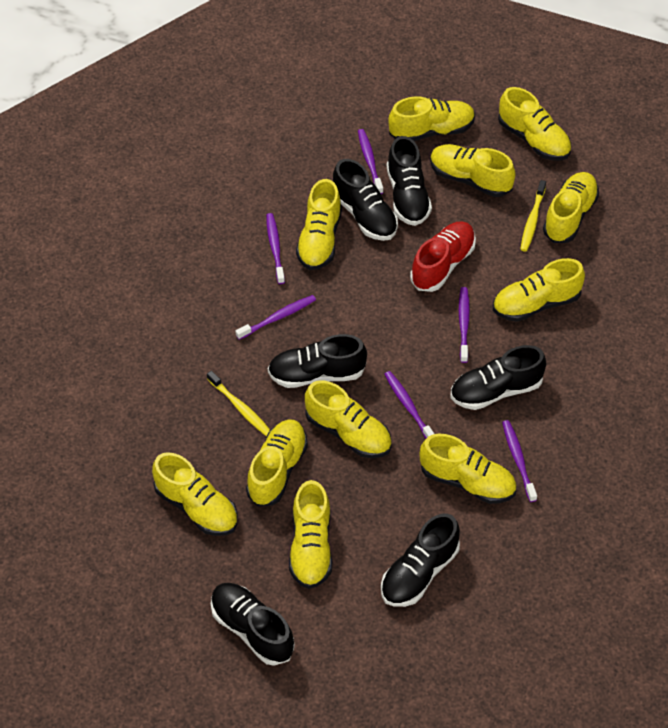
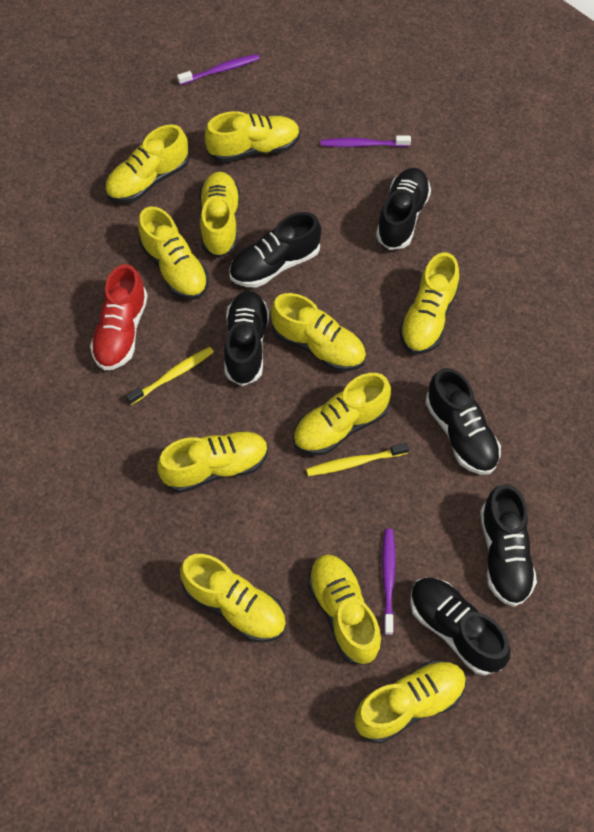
purple toothbrush: [235,295,316,340] [266,213,285,284] [358,129,383,194] [384,371,434,438] [459,287,470,363] [502,420,537,502] = 6 -> [177,54,260,85] [321,136,411,147] [382,529,396,635] = 3

